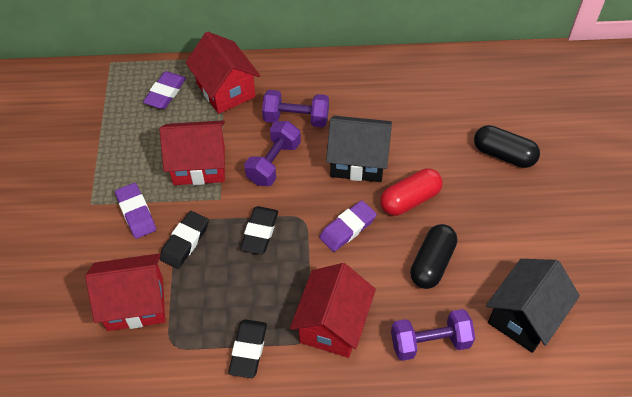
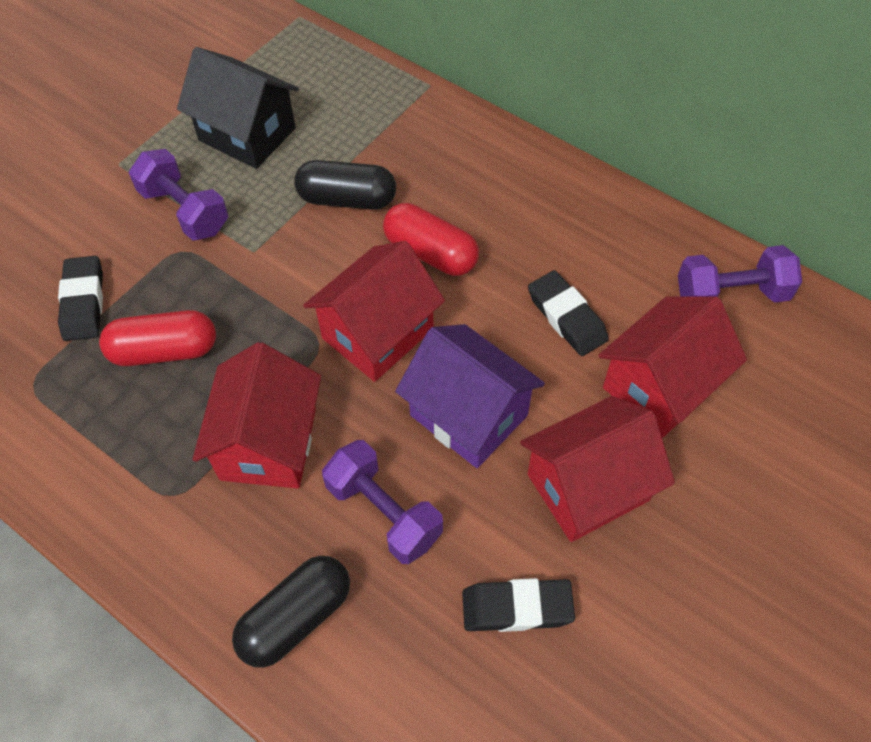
black house: [326,116,392,182] [486,259,580,353] = 2 -> [177,47,299,169] = 1
purple eraser: [115,183,156,239] [143,71,186,109] [319,201,377,252] = 3 -> none = 0
purple house: none = 0 -> [395,324,545,468] = 1
red capsule: [380,168,443,216] = 1 -> [99,310,216,366] [383,203,479,276] = 2

